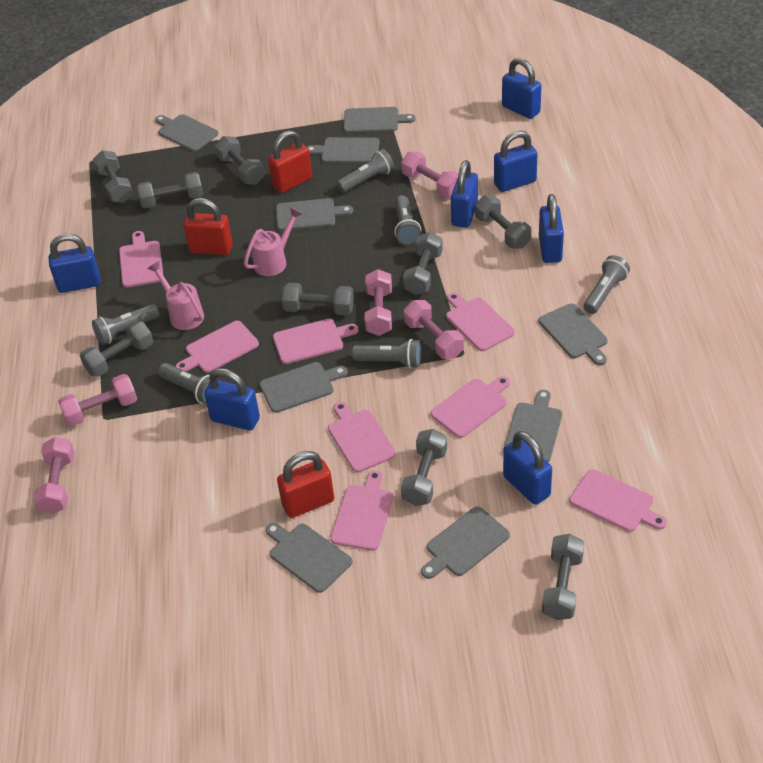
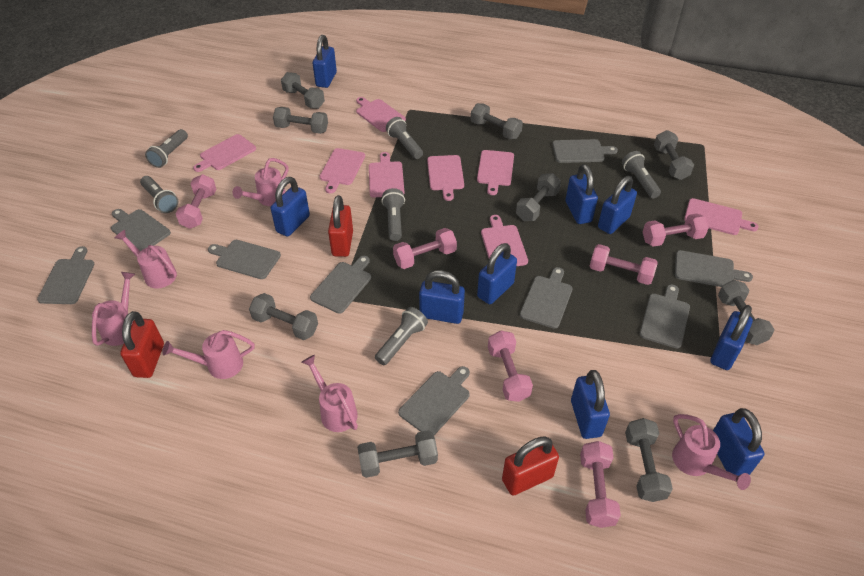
blue padlock: [49,234,101,293] [204,368,260,431] [451,160,478,228] [494,131,538,192] [502,58,541,119] [503,431,552,505] [539,194,564,263] = 7 -> [271,177,310,237] [312,35,337,88] [419,270,465,324] [477,243,517,304] [565,164,598,224] [571,370,610,439] [598,176,637,234] [711,305,753,370] [713,408,765,476] = 9
pink dumbbell: [33,437,75,514] [58,374,137,426] [364,269,392,336] [401,152,458,197] [404,300,464,359] = 5 -> [176,174,217,229] [393,228,457,269] [488,330,533,402] [580,441,621,528] [589,244,658,285] [643,213,709,247] = 6
pink watering can: [147,261,204,330] [244,208,302,276] = 2 -> [92,272,135,346] [115,230,177,288] [162,330,255,379] [233,158,288,206] [302,355,358,432] [672,414,751,490] = 6

